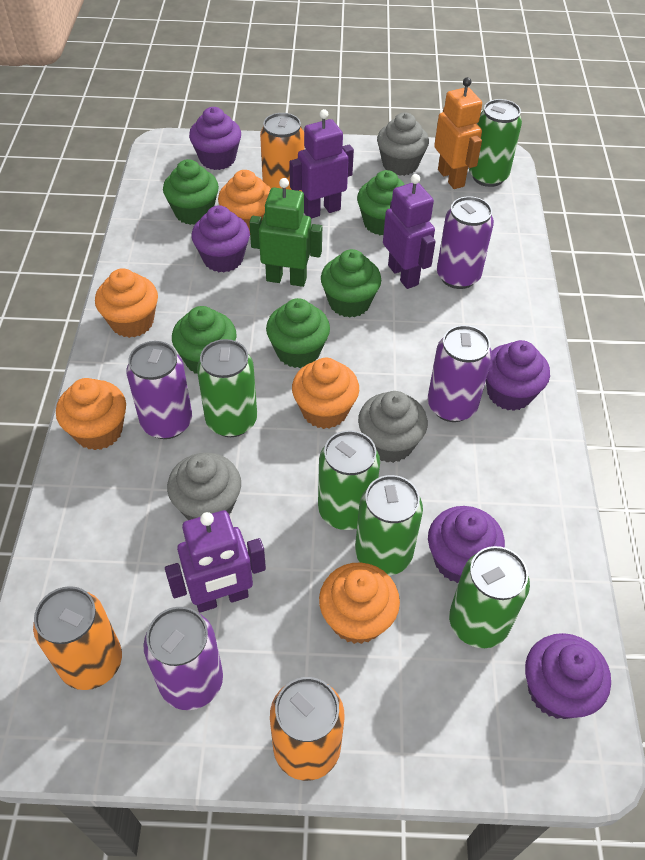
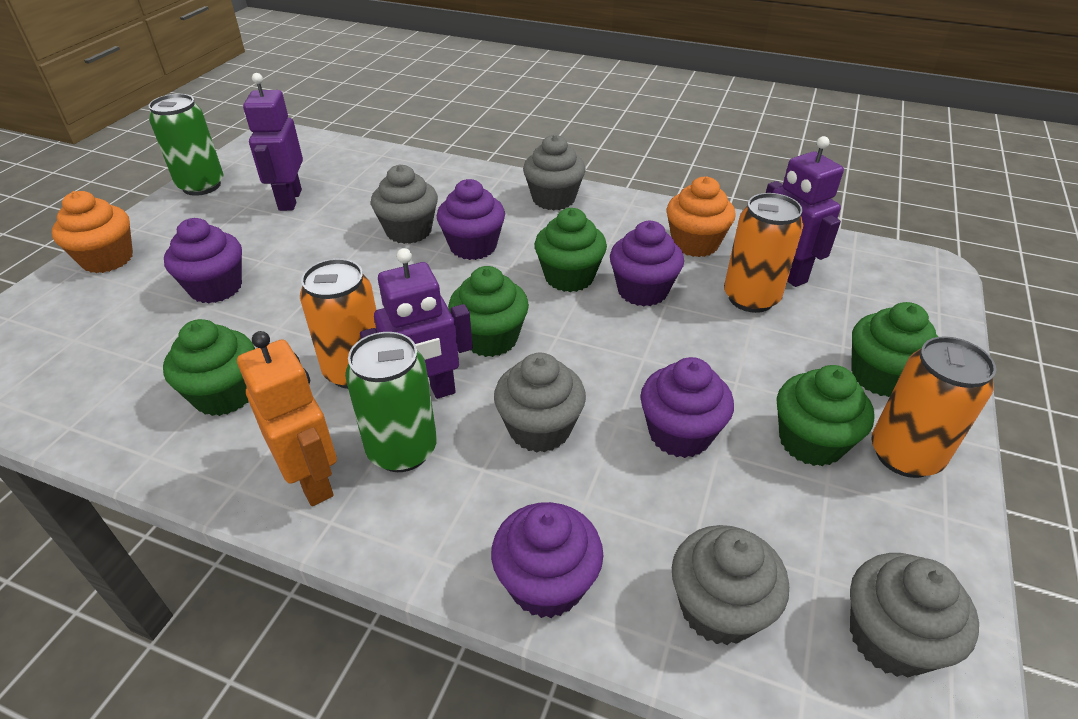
green can: [197,339,257,437] [318,430,380,530] [355,475,423,576] [449,546,530,648] [469,99,522,187] = 5 -> [148,94,224,196] [345,332,437,472] = 2
green robot: [249,178,322,287] = 1 -> none = 0
grey cupcake: [167,453,241,520] [358,391,428,463] [377,112,429,176] = 3 -> [371,165,438,244] [494,353,586,453] [523,135,586,210] [672,525,789,645] [850,553,979,678] = 5
orange cupcake: [56,378,126,450] [95,268,158,338] [218,170,271,231] [292,358,359,429] [319,563,400,644] = 5 -> [52,191,133,273] [667,177,736,257] = 2
purple can: [126,341,192,439] [144,607,223,710] [428,325,492,422] [437,196,494,289] = 4 -> none = 0

